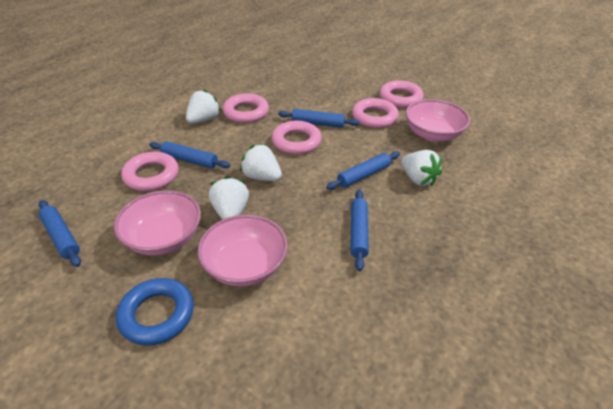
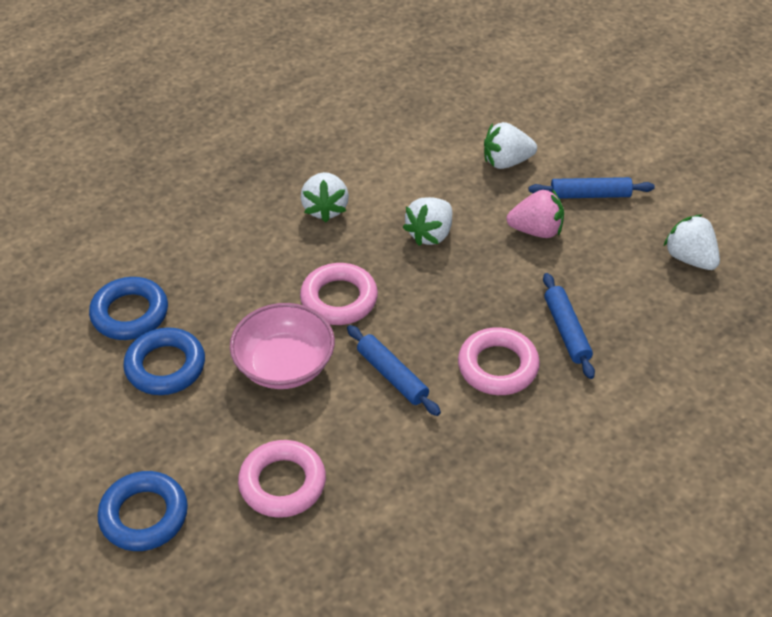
blue ring: [116,278,194,346] = 1 -> [89,277,168,340] [98,471,188,551] [123,327,205,395] = 3
blue rolling pin: [39,200,81,267] [149,141,230,168] [278,109,360,128] [326,151,400,190] [350,190,369,271] = 5 -> [347,325,441,416] [529,177,655,199] [543,273,595,379] = 3
pink bowl: [114,190,201,256] [197,215,288,287] [405,99,470,142] = 3 -> [230,303,335,389] = 1
pink ring: [121,152,179,191] [223,93,269,123] [272,121,322,154] [352,98,399,128] [380,80,424,108] = 5 -> [238,440,326,518] [300,263,378,325] [458,327,540,395] = 3
pink strawberry: none = 0 -> [506,189,564,238] = 1

